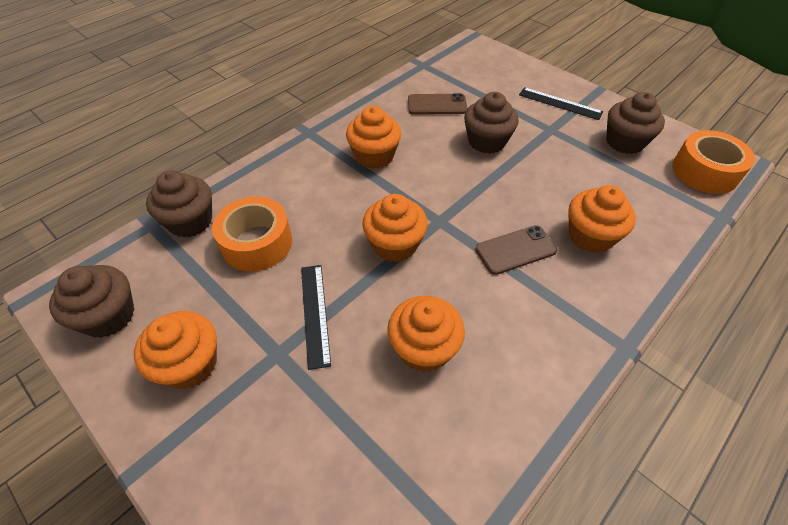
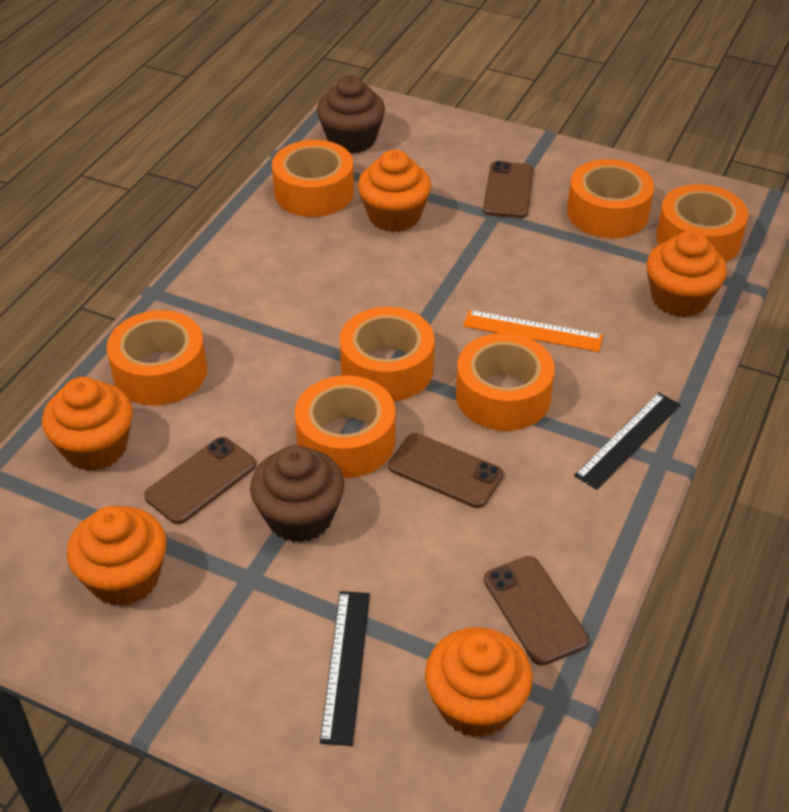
brown cupcake: [49,265,134,338] [146,170,212,238] [464,92,519,154] [606,92,665,154] = 4 -> [250,445,345,543] [317,75,385,154] = 2
brown phone: [408,93,468,115] [475,225,558,275] = 2 -> [144,437,256,524] [388,433,504,508] [483,161,534,218] [484,556,589,666] = 4
orange ruler: none = 0 -> [463,310,603,352] = 1
orange tape: [212,197,292,272] [672,130,755,194] = 2 -> [107,310,207,406] [272,140,354,217] [295,375,396,478] [340,307,435,401] [456,333,555,431] [567,159,654,238] [656,184,748,262] = 7

